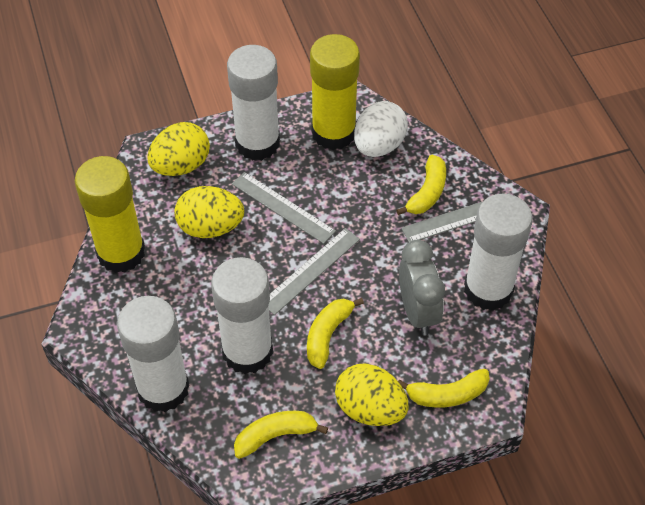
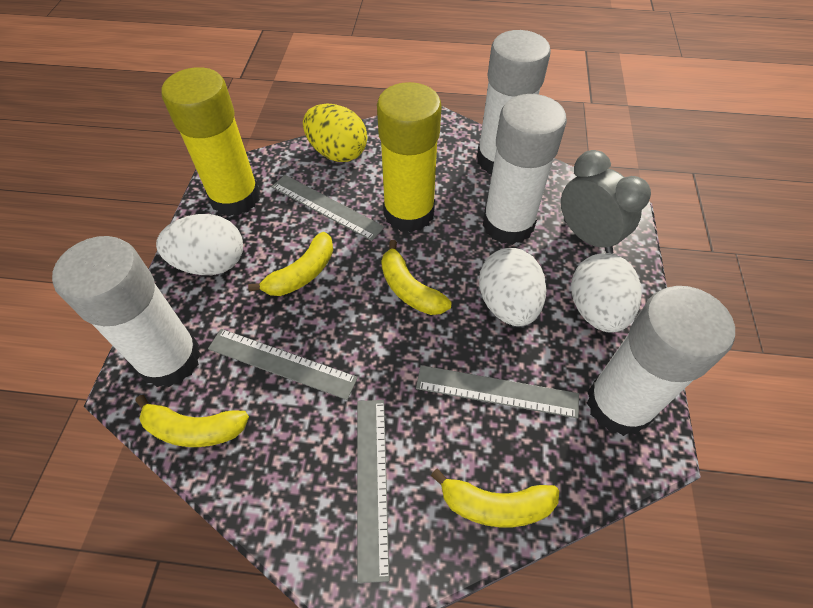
grey ruler: [232,172,336,244] [269,228,360,315] [401,193,510,242] = 3 -> [208,329,358,400] [272,175,385,241] [357,400,390,583] [416,365,579,419] = 4
white egg: [354,101,408,157] = 1 -> [156,214,243,275] [479,248,546,326] [571,253,642,333] = 3
yellow egg: [147,122,210,176] [174,186,244,238] [335,364,408,426] = 3 -> [303,103,367,162] = 1

